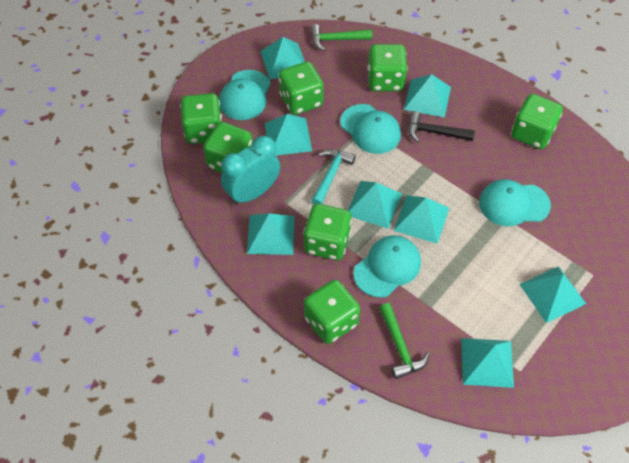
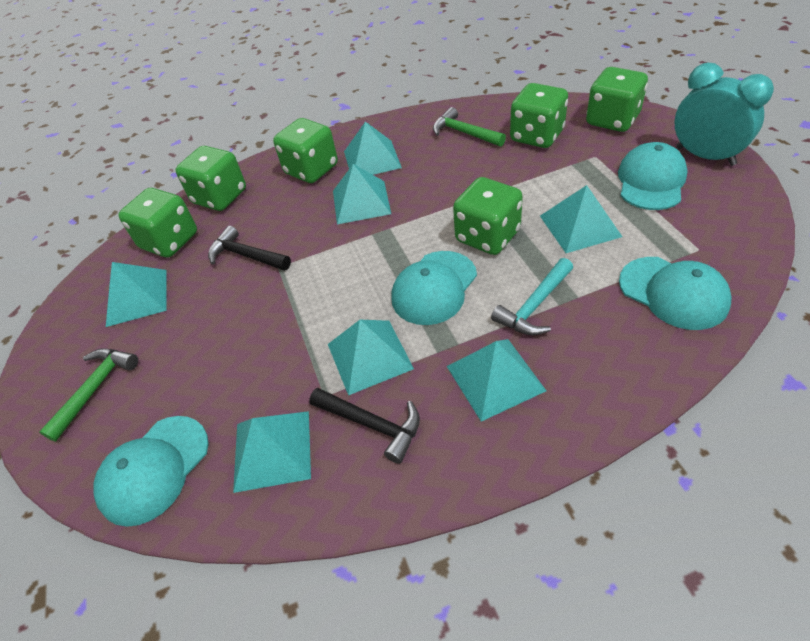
black hammer: [408,111,475,143] = 1 -> [208,226,291,271] [309,388,420,464] = 2
green dice: [180,93,222,144] [203,122,252,173] [279,61,324,115] [303,204,352,260] [304,280,360,344] [367,44,407,91] [511,94,563,149] = 7 -> [118,188,197,258] [175,146,246,211] [273,118,338,183] [453,177,523,255] [510,83,568,148] [586,67,648,132] = 6
turquoise pyramid: [247,213,295,255] [260,37,305,79] [265,114,312,156] [348,181,402,229] [394,195,449,244] [404,74,451,118] [461,338,514,388] [519,266,586,323] = 8 -> [106,262,167,327] [233,411,311,493] [328,320,414,395] [333,164,391,224] [344,122,402,175] [447,339,546,422] [540,185,622,253] = 7

